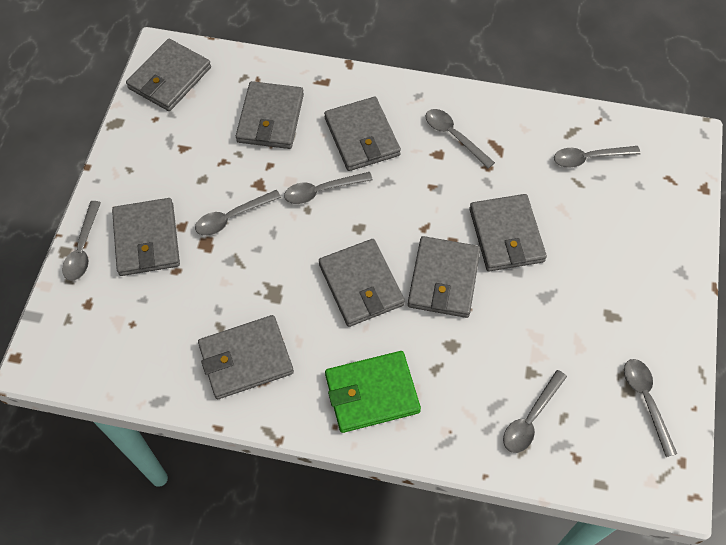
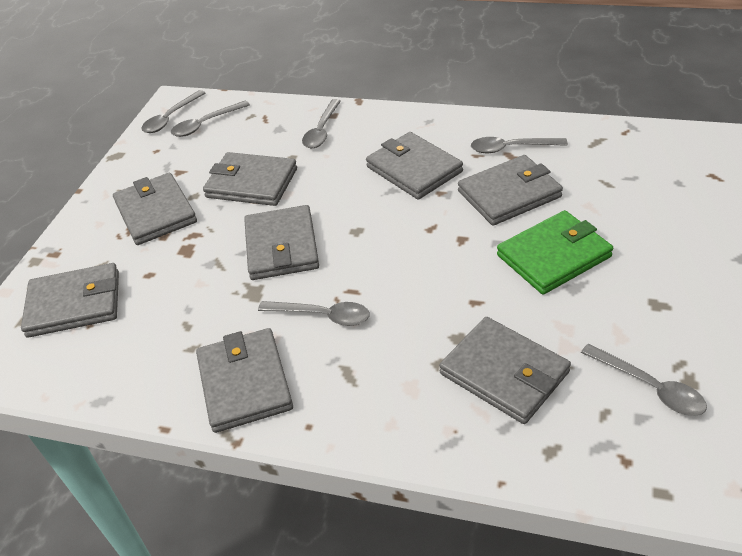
grey spoon: [62,201,101,281] [195,190,281,236] [284,172,373,204] [425,109,495,169] [503,370,567,453] [554,146,641,168] [624,359,677,457] = 7 -> [141,90,205,133] [171,100,250,137] [258,301,370,326] [302,99,341,148] [471,137,568,153] [581,343,707,416] = 6

